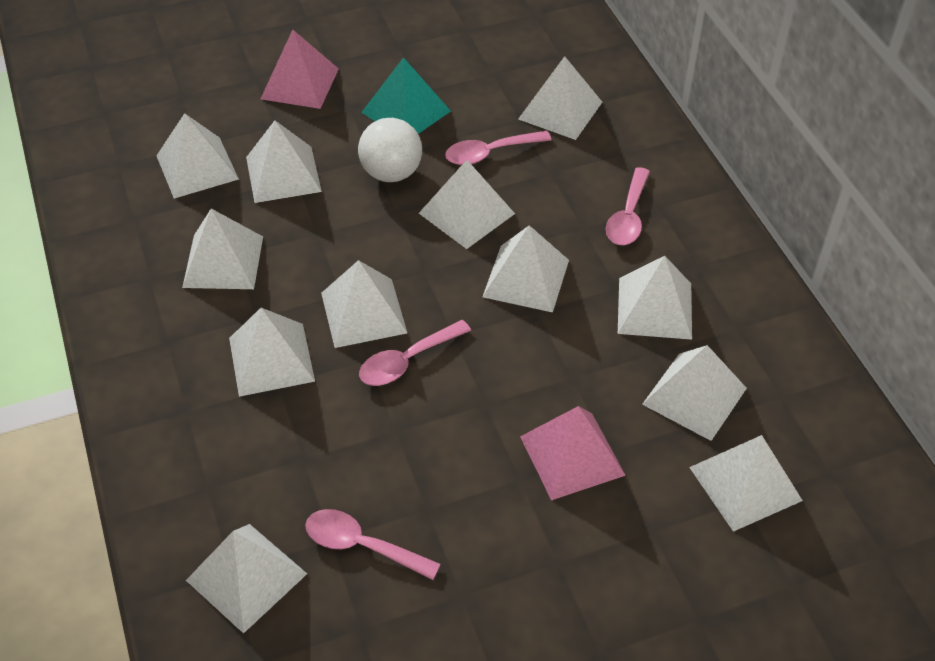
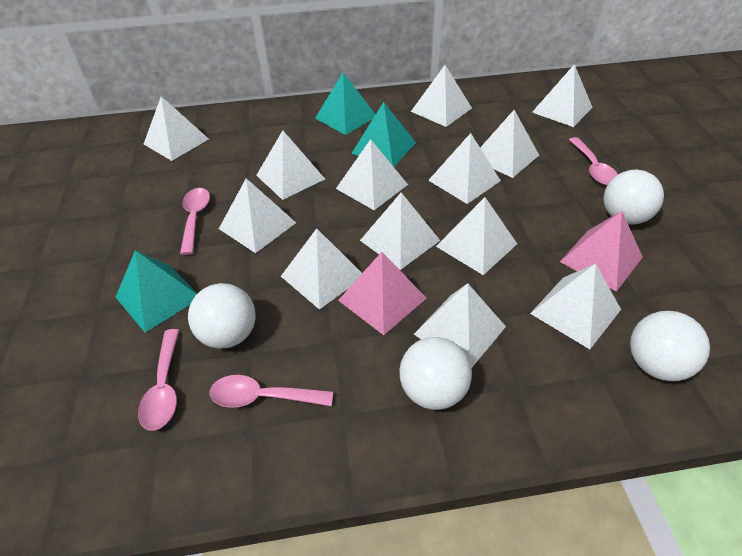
turquoise pyramid: [361,57,451,134] = 1 -> [116,250,198,333] [315,72,376,135] [351,102,416,167] = 3
white ball: [358,118,422,182] = 1 -> [188,283,256,349] [400,337,472,410] [604,170,664,225] [630,311,710,381] = 4
white pyramid: [156,113,239,198] [182,209,263,289] [186,524,307,634] [229,308,315,397] [246,120,322,203] [321,260,407,348] [419,160,515,249] [482,225,569,313] [518,56,602,140] [618,256,692,340] [642,345,747,441] [689,435,803,532] = 12 -> [144,96,209,161] [219,178,296,253] [256,131,325,200] [281,228,362,310] [336,139,408,210] [360,193,440,270] [411,65,472,127] [414,283,506,368] [428,133,501,204] [436,197,517,275] [480,110,539,178] [530,263,621,349] [532,64,593,127] = 13

